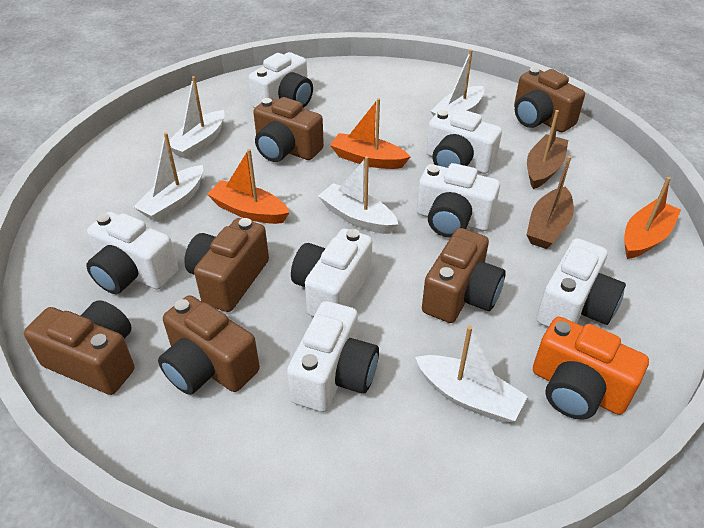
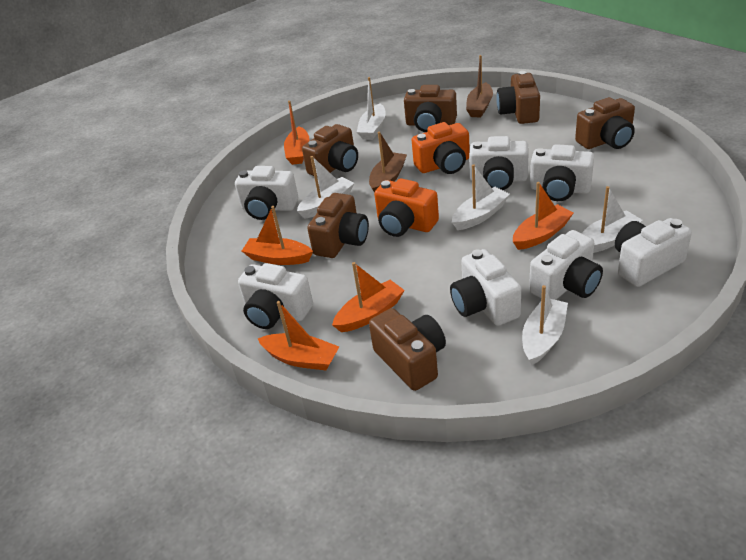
orange boat: [207,149,290,224] [330,98,410,169] [624,177,681,259] = 3 -> [242,206,313,265] [258,301,339,370] [284,101,310,165] [332,262,405,332] [513,182,574,250] = 5
orange camera: [533,317,649,420] = 1 -> [374,178,439,237] [412,122,470,174] = 2

